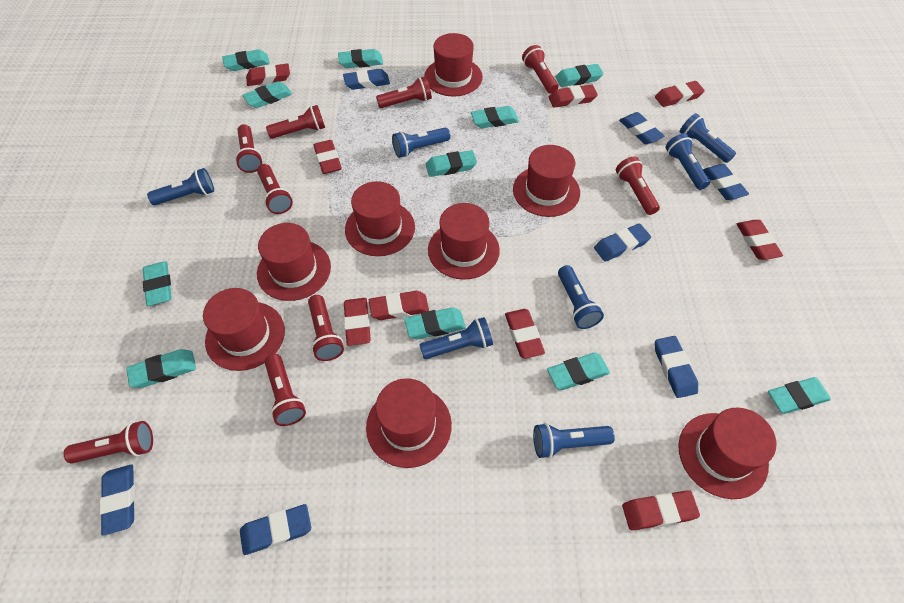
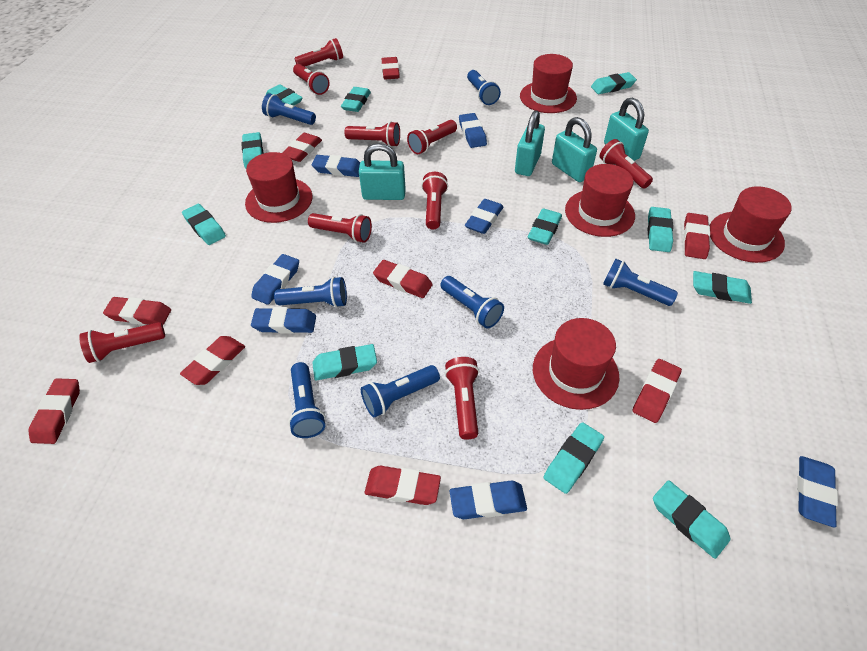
red hat: [203,288,285,371] [257,223,331,301] [345,181,415,256] [366,378,452,468] [424,33,483,97] [428,203,500,280] [513,145,580,217] [678,408,777,499] = 8 -> [245,152,312,223] [520,54,577,113] [533,318,620,410] [565,164,635,237] [710,186,792,263] = 5
turquoise padlock: none = 0 -> [359,143,406,200] [515,110,545,176] [552,117,597,182] [604,98,649,161] = 4

